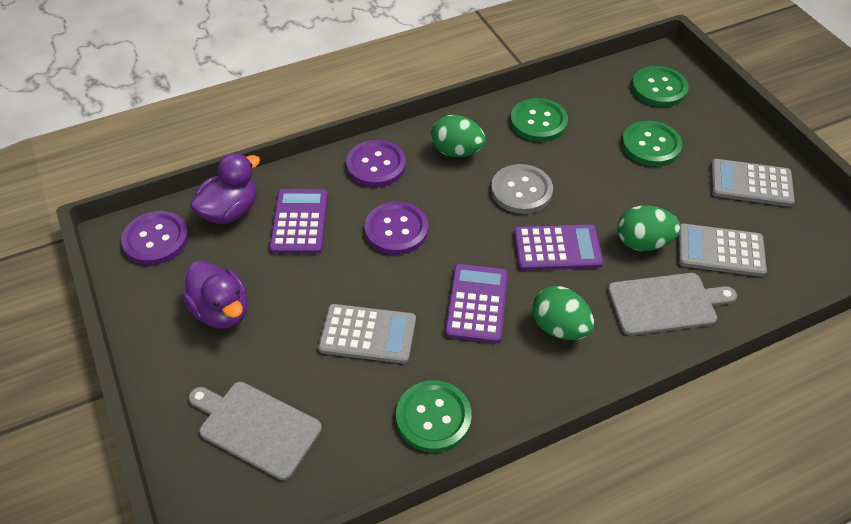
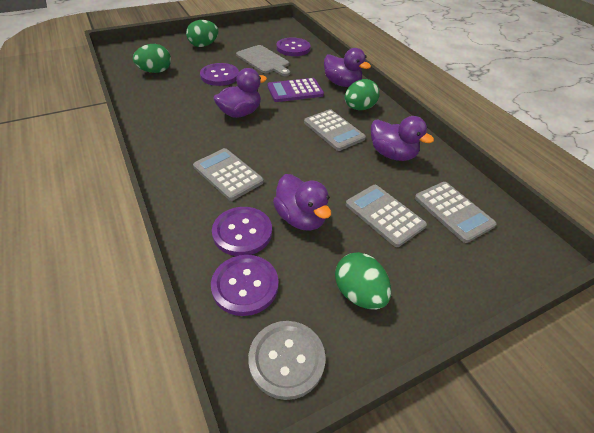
green button: [396,380,472,453] [510,98,568,142] [622,121,682,166] [632,66,689,107] = 4 -> none = 0
green egg: [431,115,486,157] [532,286,594,340] [617,205,680,251] = 3 -> [133,44,171,73] [186,20,218,47] [335,252,391,309] [345,79,380,110] = 4
grey calculator: [318,304,416,364] [678,224,767,277] [711,159,795,207] = 3 -> [193,148,264,201] [304,109,366,151] [346,185,427,247] [415,182,497,243] = 4
grey cutting board: [189,382,322,480] [608,273,737,335] = 2 -> [236,45,290,76] = 1
purple button: [121,211,189,265] [346,140,406,187] [364,202,428,255] = 3 -> [200,63,239,86] [211,255,279,316] [212,207,272,256] [276,37,310,56] = 4
purple calculator: [269,189,328,254] [445,264,508,343] [514,224,603,271] = 3 -> [267,78,324,102] = 1
purple duck: [182,260,248,329] [190,153,260,224] = 2 -> [213,68,267,118] [273,174,331,231] [324,48,371,87] [371,116,434,161] = 4

